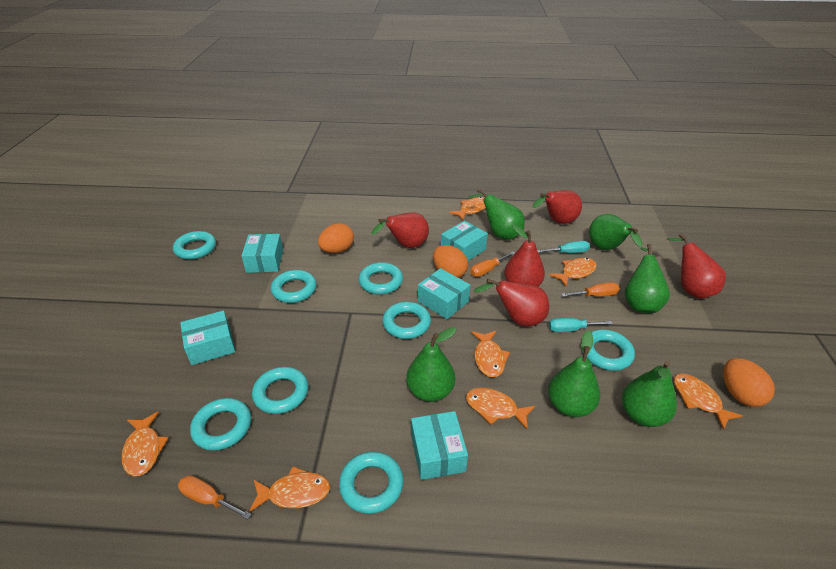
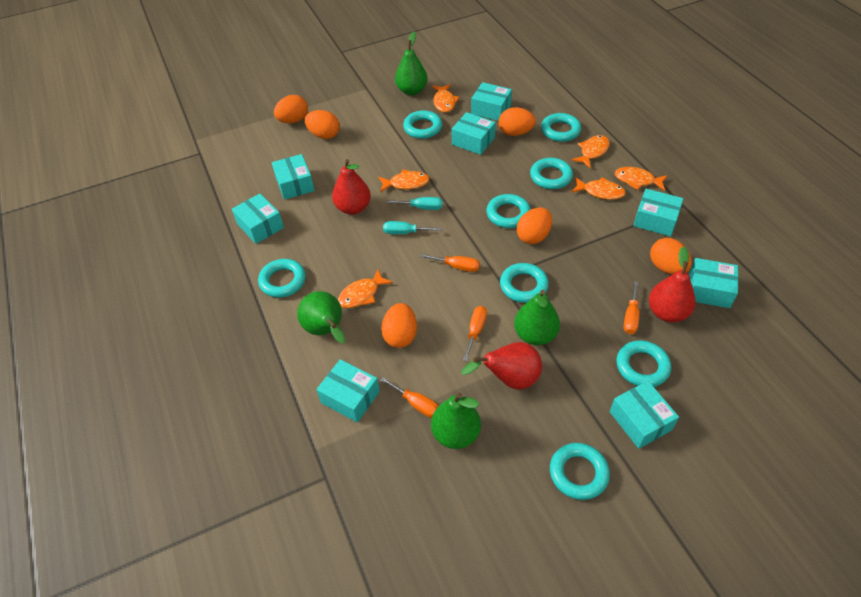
green pear: [407,327,457,402] [468,189,525,240] [548,330,600,417] [589,214,643,250] [622,360,677,427] [624,244,670,313] = 6 -> [297,291,345,343] [395,32,428,95] [431,393,481,449] [514,290,560,345] = 4
orange egg: [318,223,354,253] [433,245,468,278] [723,358,775,407] = 3 -> [274,95,308,123] [305,110,340,139] [381,303,417,348] [498,107,536,136] [517,207,552,244] [650,238,692,275] = 6
orange fish: [122,412,169,476] [249,466,330,512] [449,197,486,220] [466,388,535,430] [471,330,510,377] [549,258,597,286] [674,374,743,430] = 7 -> [338,269,393,308] [378,170,429,192] [432,84,459,112] [571,177,626,200] [572,135,610,168] [615,167,668,191] = 6
orange screwdriver: [178,475,251,519] [470,252,515,277] [561,282,620,297] = 3 -> [380,377,439,418] [420,254,480,272] [463,306,487,361] [624,281,640,334] = 4
red pear: [371,212,429,248] [474,279,549,326] [504,225,545,287] [532,190,582,224] [667,233,726,299] = 5 -> [332,159,371,215] [461,342,542,390] [649,246,696,322] = 3
turquoise box: [180,310,235,365] [241,234,283,273] [411,411,468,480] [418,268,470,319] [441,221,488,261] = 5 -> [232,194,284,244] [272,154,315,200] [316,359,380,422] [452,112,496,155] [471,82,512,121] [610,381,679,449] [633,189,683,236] [689,258,738,308] = 8

